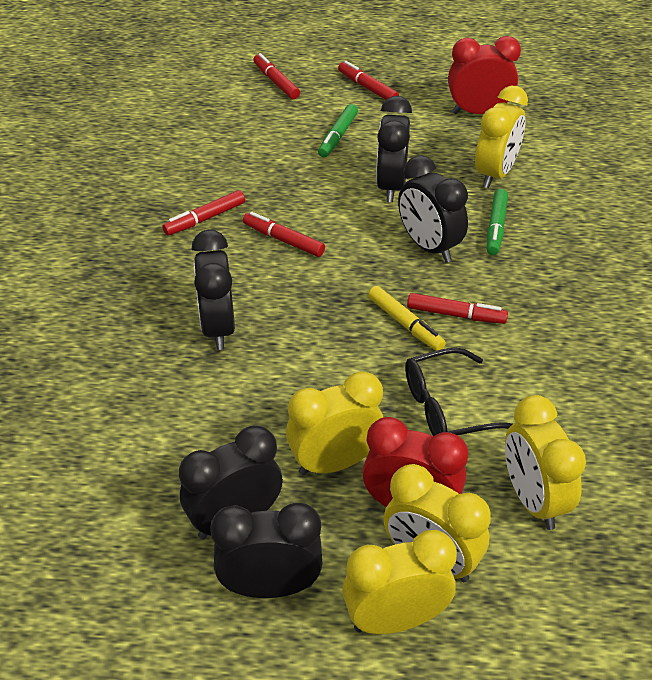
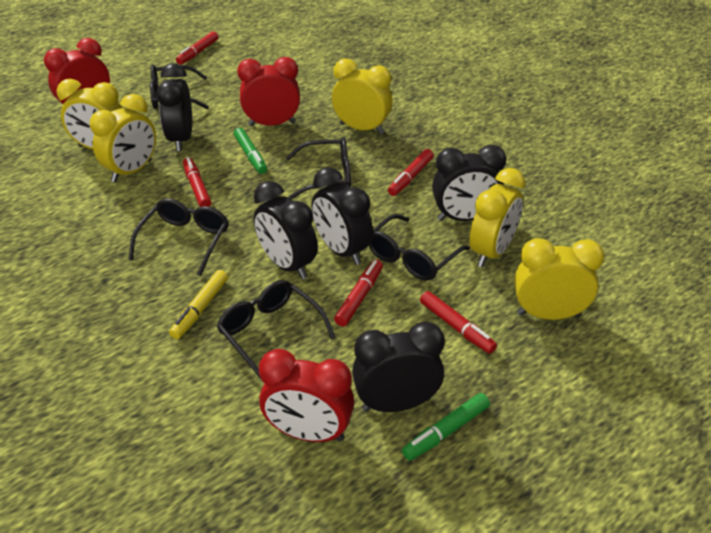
black glasses: [405,348,513,436] = 1 -> [129,198,229,276] [150,65,209,109] [217,280,336,380] [286,137,351,199] [369,214,470,281] = 5
red clock: [362,417,468,507] [448,36,521,114] = 2 -> [44,38,110,104] [237,57,300,126] [259,349,354,442] = 3

